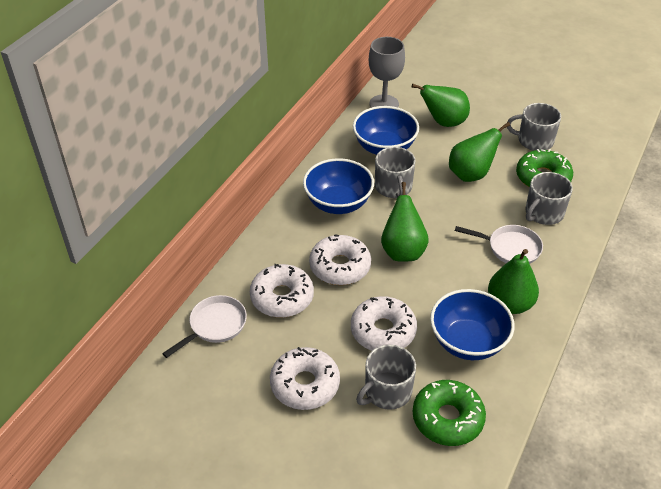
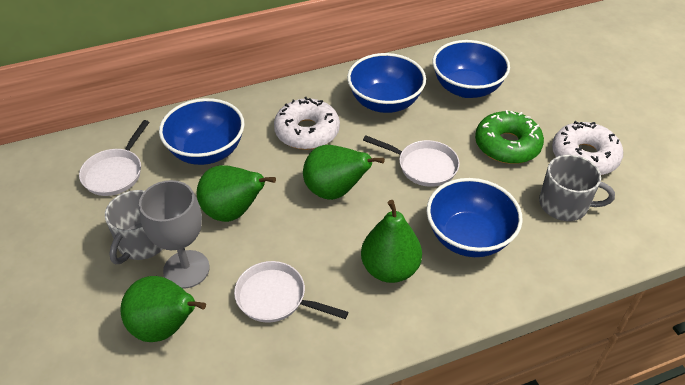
blue bowl: [303,158,374,214] [353,106,419,155] [430,289,515,360] = 3 -> [159,98,245,165] [347,53,426,113] [427,178,523,257] [433,40,510,98] = 4
green donut: [413,380,486,446] [516,149,573,188] = 2 -> [475,110,544,164] = 1
grey mug: [356,345,416,410] [375,147,416,198] [507,103,561,151] [525,172,573,225] = 4 -> [105,190,163,264] [539,155,615,221] = 2
white donut: [250,264,314,318] [270,347,340,410] [309,234,371,285] [351,296,417,351] = 4 -> [274,97,340,150] [552,121,623,175] = 2
white pan: [162,295,247,358] [455,225,543,264] = 2 -> [79,120,149,196] [234,261,348,323] [363,135,460,187] = 3

